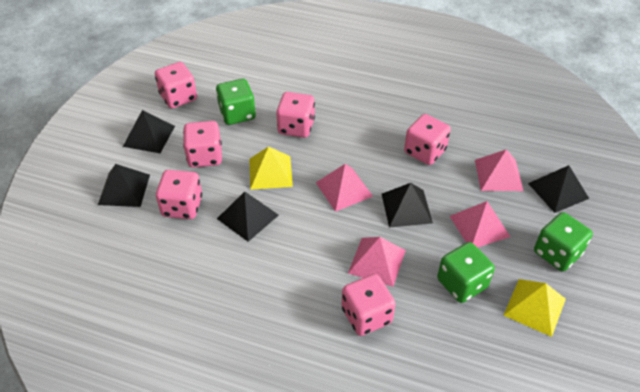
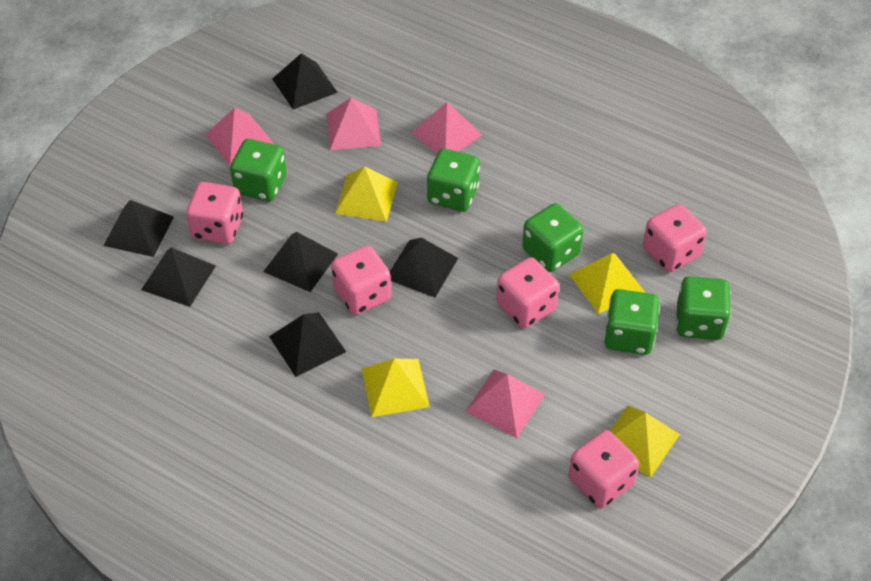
black pyramid: [98,164,150,207] [123,110,175,153] [217,191,279,242] [382,183,433,227] [528,165,589,213] = 5 -> [103,200,174,257] [141,247,216,307] [263,232,338,292] [269,312,346,377] [272,53,338,110] [390,238,458,297] = 6
green dice: [216,79,256,125] [437,242,495,303] [534,212,593,271] = 3 -> [230,139,286,201] [427,148,480,212] [522,203,584,272] [604,289,660,355] [676,276,731,340] = 5
pink dice: [155,62,197,108] [156,170,202,219] [183,121,222,168] [276,92,315,138] [341,274,396,336] [404,114,451,165] = 6 -> [186,182,243,244] [331,245,391,315] [497,257,559,328] [569,430,639,508] [643,204,707,272] = 5
yellow pyramid: [249,147,293,190] [503,279,566,337] = 2 -> [335,166,398,222] [362,358,430,417] [569,253,645,314] [610,405,680,478] = 4

